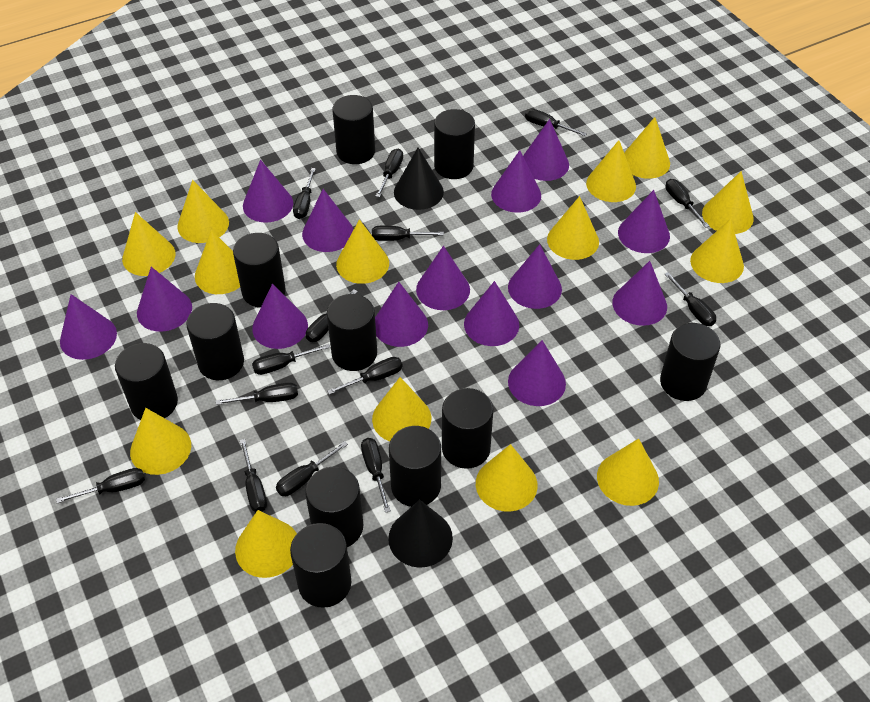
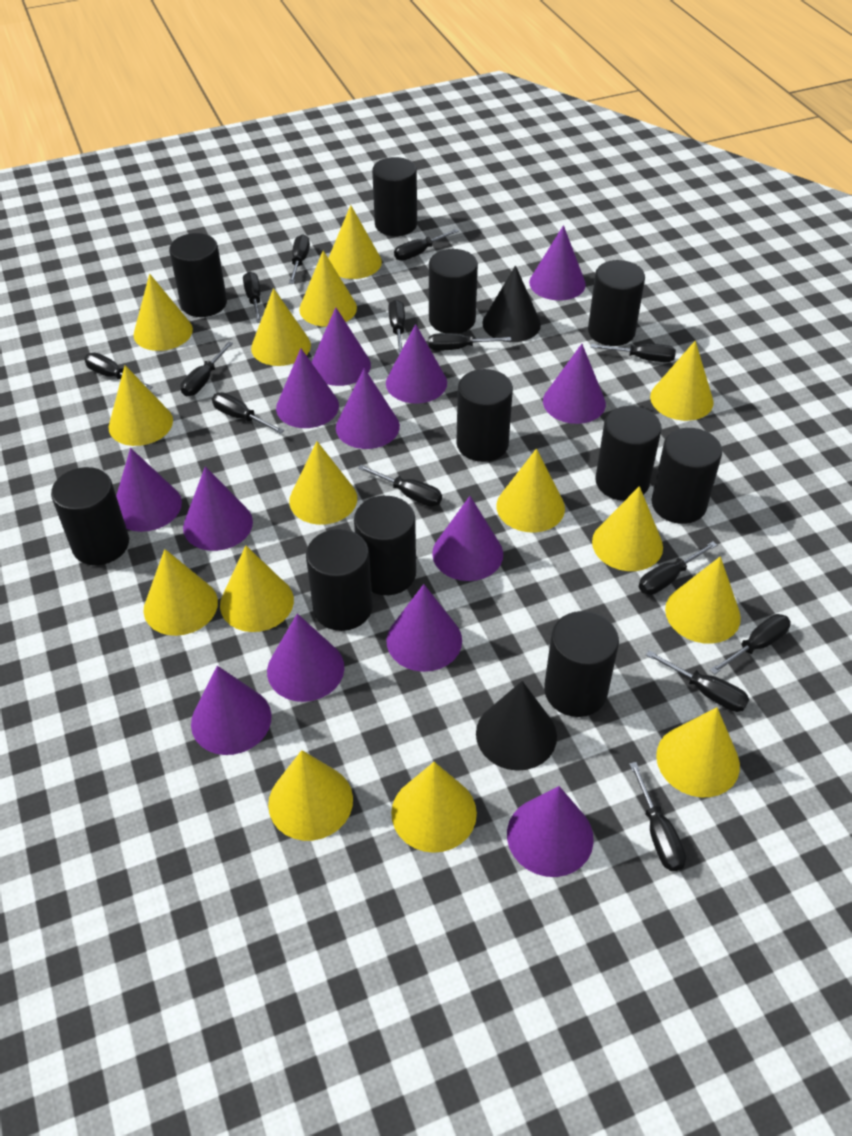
purple cone: [60,294,117,360] [137,267,192,332] [243,160,293,223] [252,284,308,349] [302,189,354,252] [375,282,428,347] [416,246,470,310] [464,281,519,346] [491,150,541,213] [508,244,562,309] [508,340,566,406] [523,119,569,181] [612,261,667,326] [618,190,670,253] = 14 -> [116,448,182,532] [183,466,253,551] [191,666,272,755] [267,614,344,702] [276,348,339,428] [311,307,371,386] [336,368,400,449] [386,324,447,404] [386,584,462,672] [432,496,503,581] [507,786,594,877] [529,225,586,300] [543,344,606,424] = 13
yellow cone: [122,212,175,276] [130,408,191,475] [177,180,229,243] [195,230,240,294] [235,510,297,578] [336,219,389,284] [372,377,431,441] [476,444,538,512] [547,196,599,260] [586,140,636,202] [597,438,659,506] [624,117,670,179] [690,219,744,283] [702,171,754,234] = 14 -> [109,365,173,446] [133,274,193,351] [143,549,218,636] [220,546,294,632] [251,288,311,366] [268,750,353,841] [289,441,357,525] [299,251,357,327] [328,205,382,279] [391,762,477,853] [497,449,565,532] [592,486,663,571] [650,341,714,421] [656,707,740,797] [665,557,741,644] = 15

